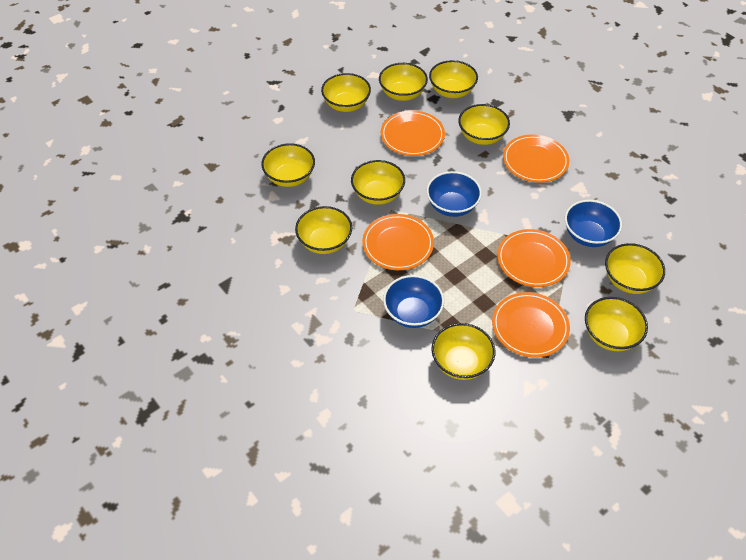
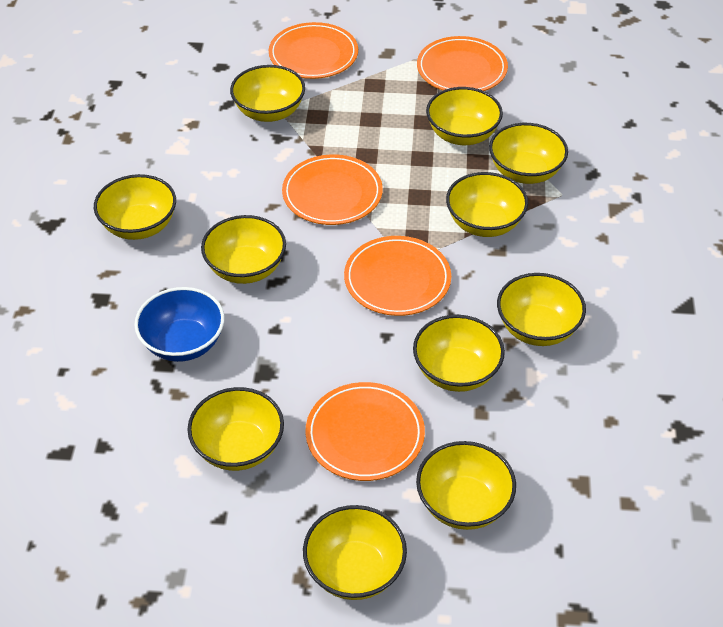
blue bowl: [383,275,444,328] [426,171,482,217] [565,200,622,247] = 3 -> [134,287,225,362] = 1
yellow bowl: [261,143,315,187] [295,206,352,254] [321,73,371,112] [351,160,405,205] [379,63,428,101] [429,60,478,98] [432,323,495,380] [458,104,510,145] [585,297,648,351] [605,243,665,294] = 10 -> [94,174,176,240] [187,387,284,471] [201,215,286,284] [230,65,305,122] [303,505,407,600] [413,315,505,392] [416,441,516,530] [426,87,503,145] [446,172,528,237] [489,123,568,184] [497,273,586,346] = 11

